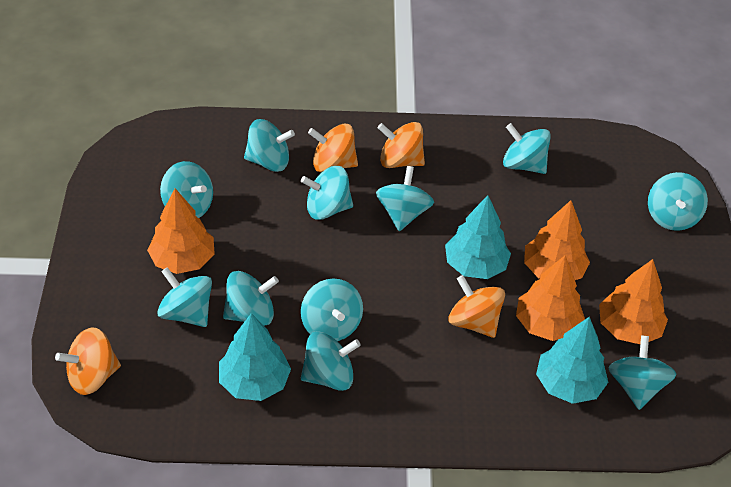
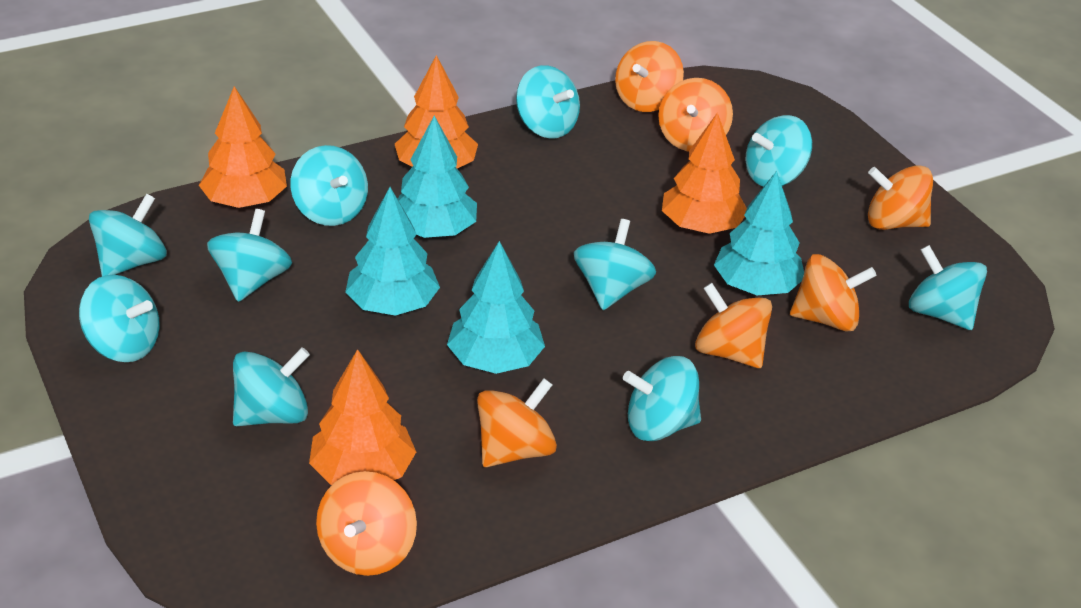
orange spinning top: [55,327,121,395] [308,124,358,172] [377,122,425,168] [448,275,505,338] = 4 -> [316,471,417,576] [477,378,557,467] [615,41,684,112] [658,78,733,151] [695,283,772,368] [790,254,877,332] [868,165,933,230] = 7
turquoise spinning top: [157,267,212,327] [160,161,213,218] [223,271,279,326] [244,119,295,172] [301,166,353,220] [301,278,363,341] [301,331,361,391] [376,166,434,231] [503,123,551,174] [608,335,677,410] [648,172,708,231] = 11 -> [79,275,160,362] [89,193,167,276] [207,209,292,302] [233,347,310,426] [290,145,368,226] [516,65,580,138] [574,219,656,310] [623,356,701,441] [746,115,812,187] [909,245,987,330] = 10
turquoise tree: [219,313,291,401] [445,195,511,279] [536,317,608,404] = 3 -> [345,187,440,316] [398,116,477,238] [447,241,545,374] [714,171,804,295] = 4

